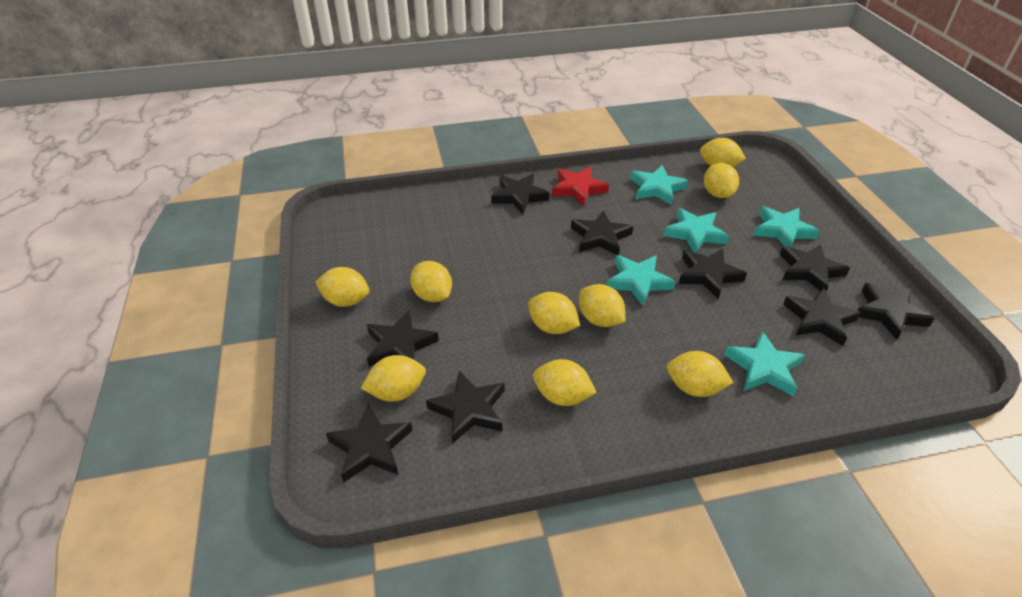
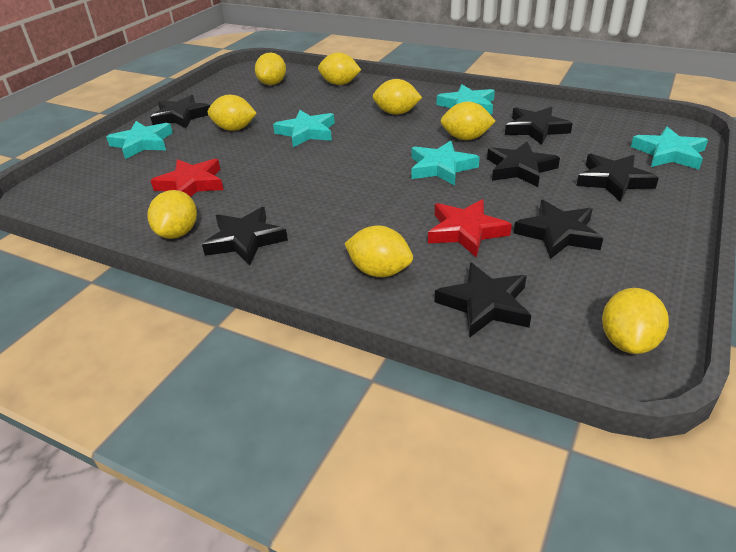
black star: [326,404,412,482] [367,310,439,366] [426,370,505,443] [491,174,550,214] [571,210,633,255] [679,249,747,299] [780,244,850,291] [783,288,861,346] [857,282,935,340] = 9 -> [150,95,210,128] [202,207,288,265] [435,262,531,338] [487,142,560,187] [505,107,573,145] [514,200,603,259] [576,154,659,202] = 7
red star: [552,167,609,206] = 1 -> [150,159,223,197] [428,199,512,258] = 2
yellow lemon: [316,267,369,307] [361,355,426,402] [410,261,452,302] [528,292,580,334] [533,359,597,406] [579,284,625,327] [667,351,733,397] [700,138,746,167] [704,163,739,198] = 9 -> [148,190,197,239] [208,95,257,131] [255,52,286,85] [318,52,361,85] [344,225,413,277] [373,79,422,115] [441,102,495,140] [602,288,669,354] = 8

